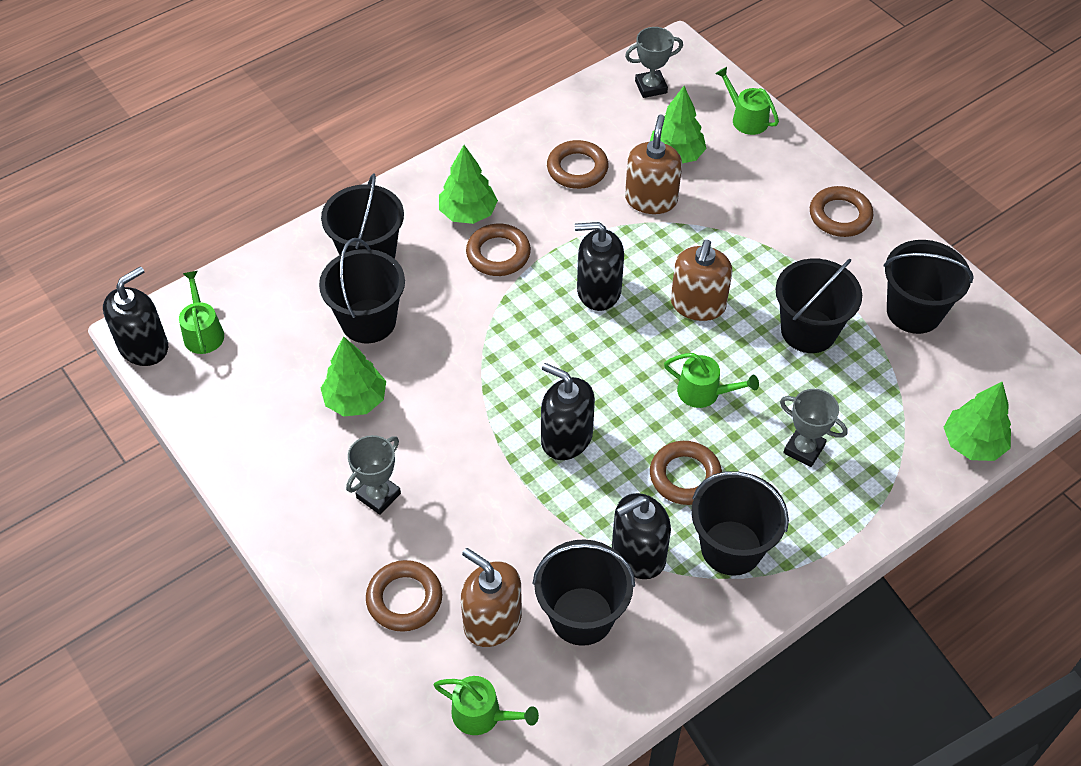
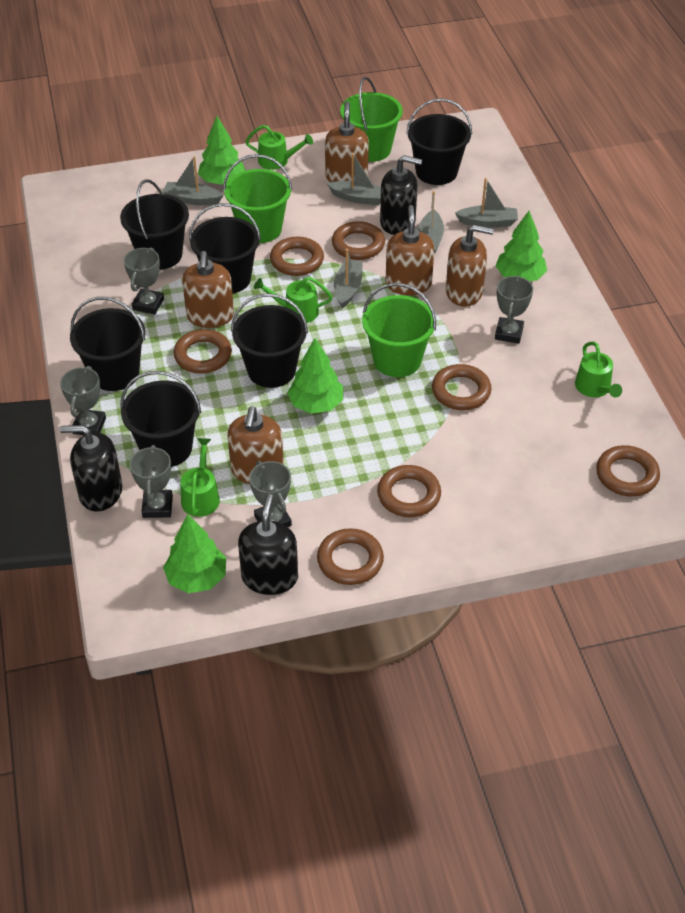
black soap dispenser: [103,266,168,366] [541,363,595,460] [575,222,624,311] [612,493,671,579] = 4 -> [60,425,122,512] [238,494,298,595] [380,155,422,235] = 3
brown ring: [366,560,442,632] [466,224,531,276] [547,140,608,189] [650,441,722,505] [810,186,873,237] = 5 -> [174,329,232,373] [270,237,324,276] [317,528,384,585] [332,221,385,260] [377,465,441,517] [432,364,491,410] [596,445,660,497] = 7
brown soap dispenser: [461,548,522,647] [625,114,682,214] [671,240,732,321] = 3 -> [182,251,234,328] [227,406,284,484] [325,101,369,182] [386,205,435,295] [446,225,494,307] = 5
green bucket: none = 0 -> [223,154,292,243] [340,77,403,162] [362,283,436,377] = 3
grey boat: none = 0 -> [162,156,223,205] [327,153,381,205] [334,249,363,308] [418,191,444,254] [455,178,518,227] = 5
grey trophy: [346,435,401,515] [625,27,683,98] [780,389,847,467] = 3 -> [60,366,106,435] [124,247,164,315] [130,445,173,518] [249,461,292,527] [495,275,533,344] = 5

